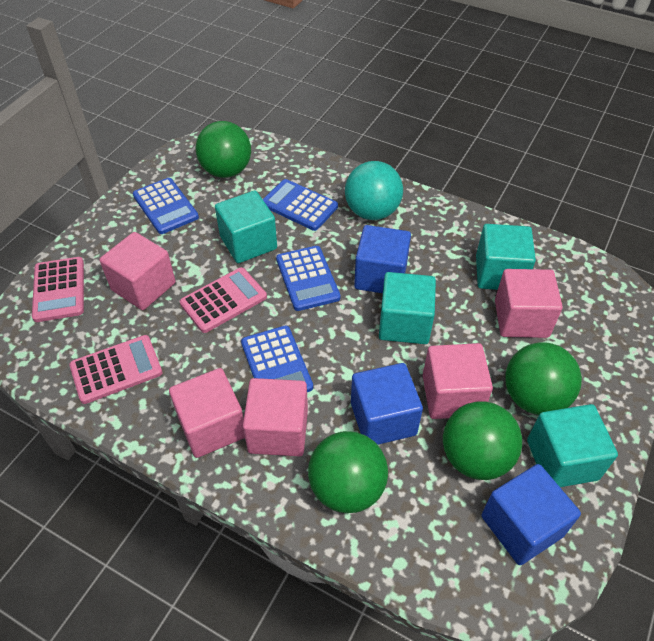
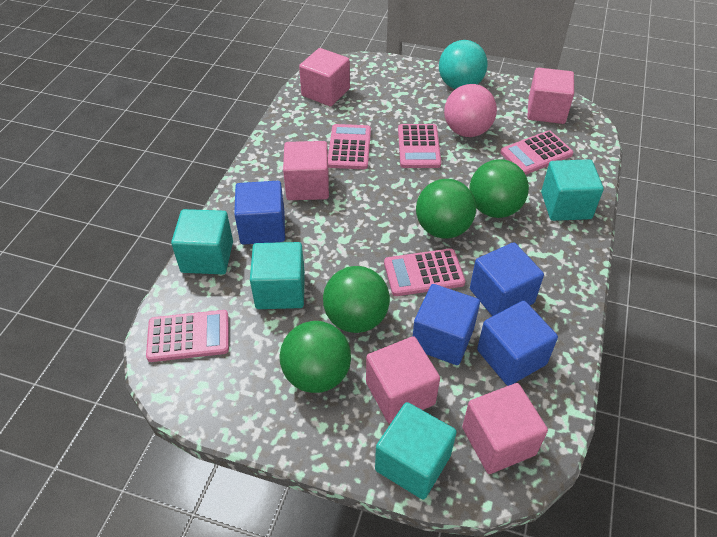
blue calculator: [133,178,199,234] [241,326,313,392] [263,179,338,231] [276,246,340,311] = 4 -> none = 0
blue cube: [351,363,423,445] [354,225,411,293] [481,464,581,565] = 3 -> [234,181,285,245] [413,284,480,365] [470,242,544,316] [477,301,558,386] = 4
pink ball: none = 0 -> [444,84,497,137] = 1
pink calculator: [32,257,84,322] [69,335,163,404] [180,267,267,333] = 3 -> [146,310,229,362] [328,124,371,169] [384,249,465,296] [398,124,441,168] [501,130,573,175] = 5

